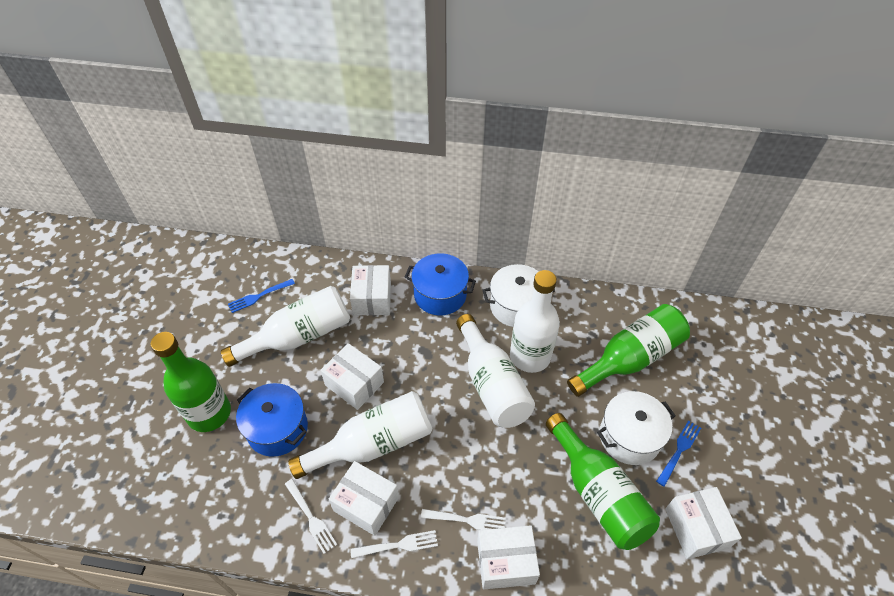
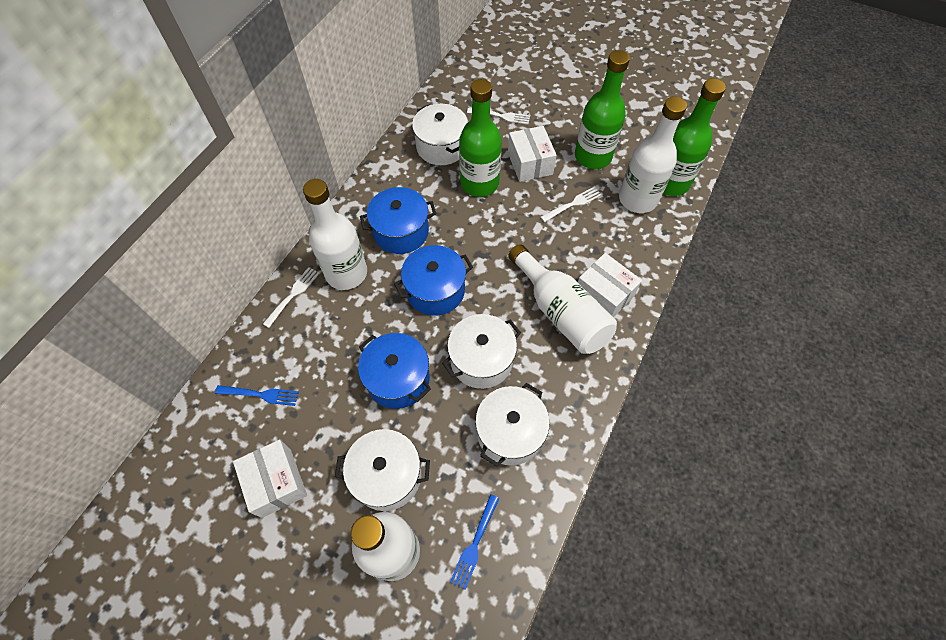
blue pot: [236,383,308,456] [405,253,476,316] = 2 -> [358,333,431,409] [360,187,436,254] [394,245,473,316] = 3
white box: [320,343,384,410] [328,461,399,536] [350,265,391,316] [477,525,540,589] [665,487,742,559] = 5 -> [233,440,307,518] [508,126,557,182] [578,253,642,317] = 3
white pot: [482,264,555,327] [597,391,676,465] = 2 -> [335,429,430,511] [412,104,468,165] [442,314,521,389] [475,383,550,467] = 4

